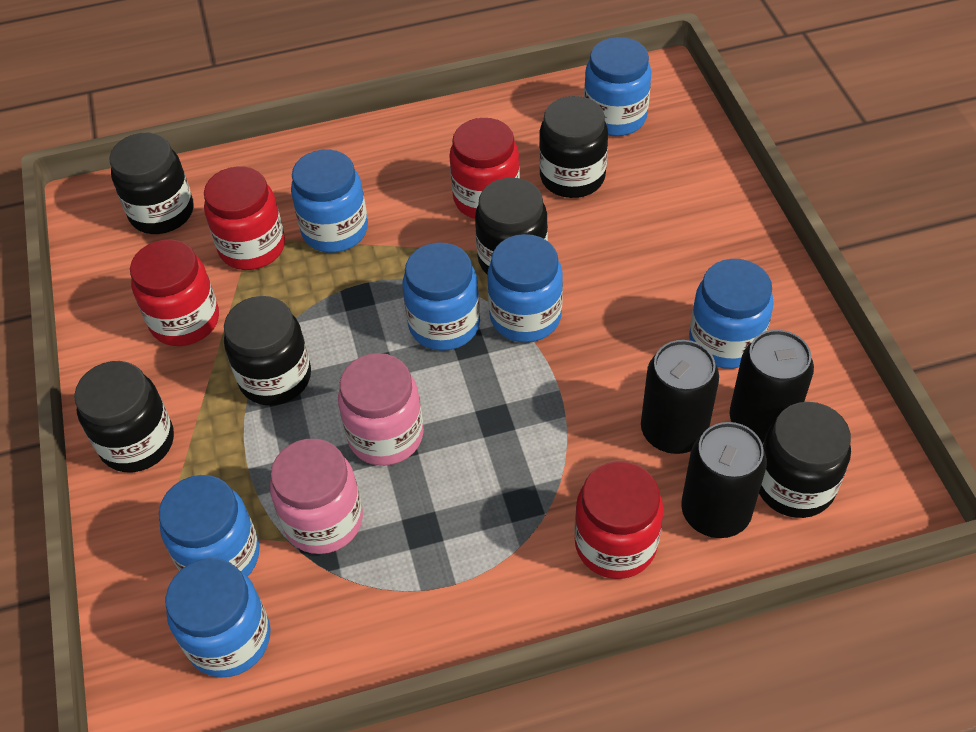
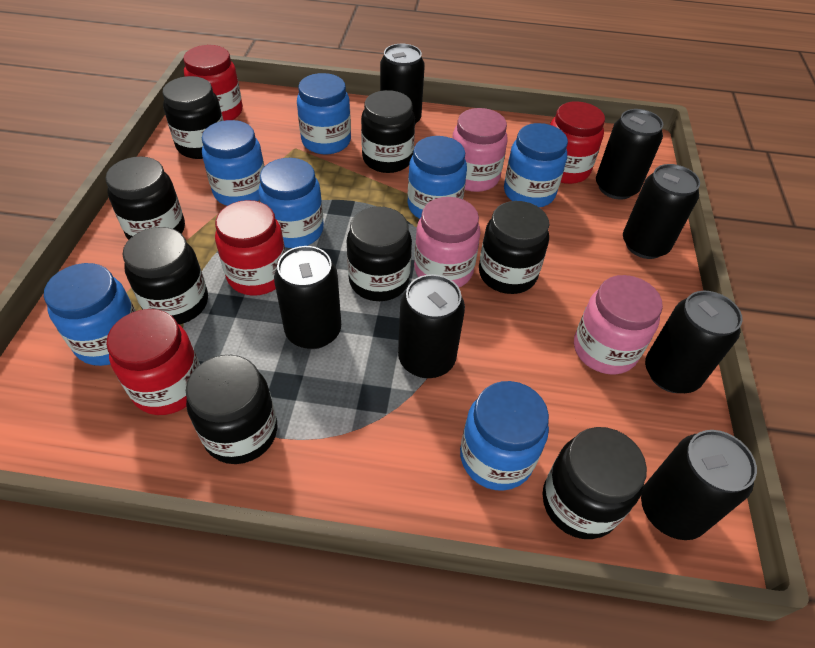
black can: [641,340,719,454] [681,422,767,538] [730,330,814,444] = 3 -> [274,246,341,349] [380,44,425,125] [398,274,465,378] [596,109,663,200] [623,164,700,259] [641,430,757,540] [645,291,743,393] = 7
black jar: [74,361,174,472] [109,133,194,234] [224,296,311,406] [475,178,548,274] [539,96,608,198] [759,402,851,518] = 6 -> [105,156,185,240] [122,227,208,324] [162,76,223,159] [186,355,277,464] [347,207,412,301] [361,90,415,173] [479,201,549,294] [543,427,647,539] = 8
pink jar: [270,439,363,554] [338,353,424,466] = 2 -> [414,197,481,287] [452,108,508,192] [574,275,663,375] = 3

